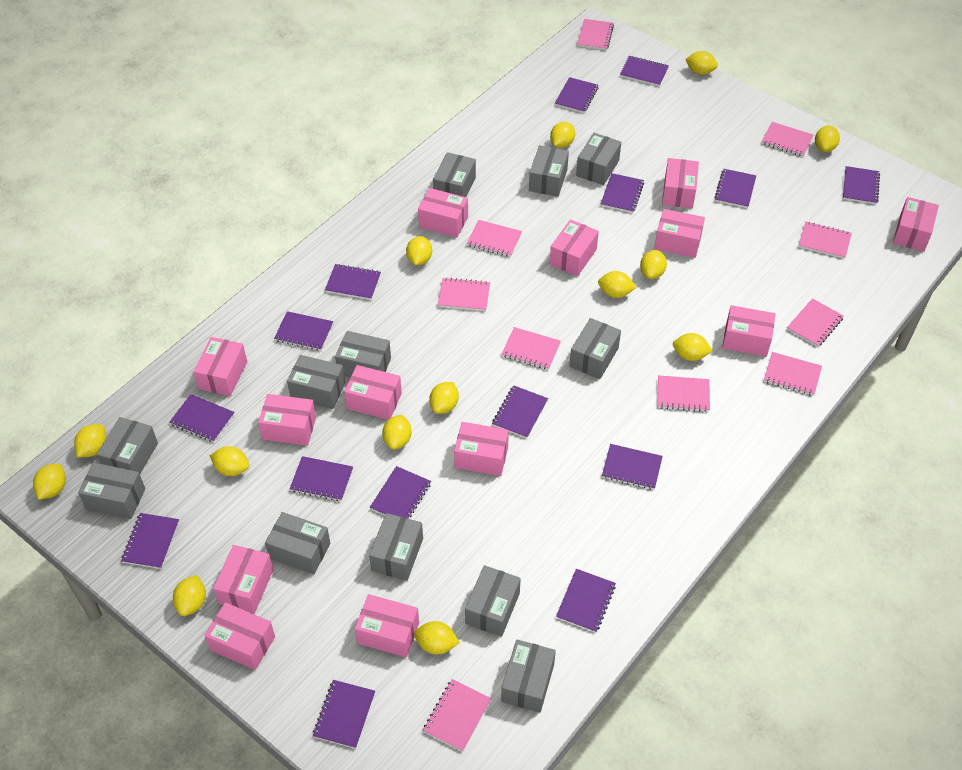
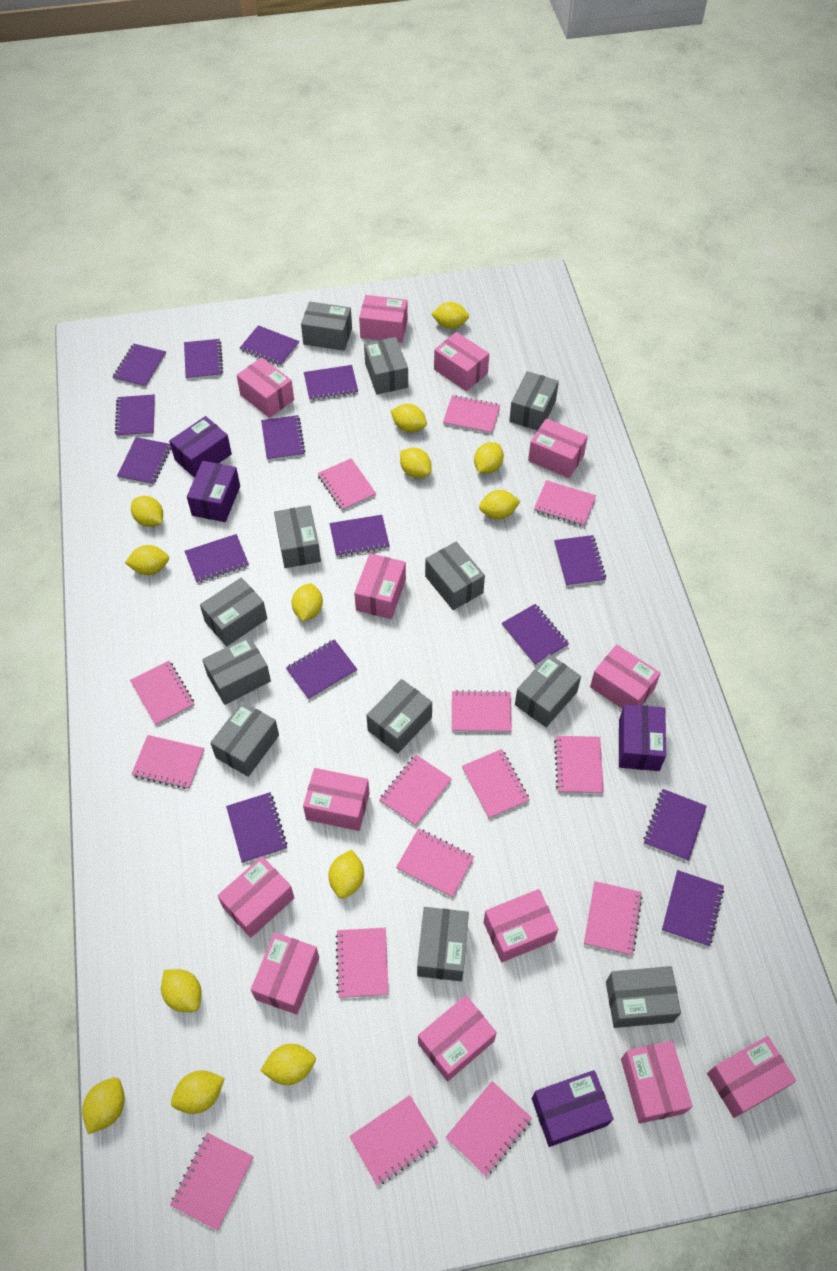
pink notebook: [423,679,491,752] [438,277,490,311] [467,220,522,257] [502,327,561,370] [577,19,614,50] [658,375,710,412] [762,122,814,157] [764,352,822,396] [787,298,844,347] [799,221,852,259] = 10 -> [130,661,195,725] [131,735,204,789] [170,1133,254,1231] [318,458,376,511] [335,928,389,998] [349,1095,438,1186] [379,755,452,826] [396,828,474,898] [443,395,500,434] [446,1081,532,1176] [452,690,512,732] [462,749,530,819] [534,480,596,526] [554,736,604,794] [584,881,643,955] = 15
purple box: none = 0 -> [169,416,232,478] [187,461,240,522] [532,1070,614,1147] [619,704,666,771] = 4
yellow lemon: [33,464,66,500] [74,424,106,457] [173,575,206,616] [210,446,249,476] [382,415,412,450] [406,236,432,265] [414,621,460,655] [429,382,459,414] [550,122,575,148] [598,271,636,298] [640,250,667,279] [673,333,713,361] [685,51,718,75] [815,125,840,152] = 14 -> [82,1078,125,1134] [125,545,169,575] [131,496,163,527] [161,969,202,1012] [171,1071,225,1114] [260,1044,316,1085] [292,583,323,621] [329,850,364,899] [391,404,427,432] [400,448,432,478] [431,302,469,329] [474,442,504,474] [479,490,520,519] = 13

